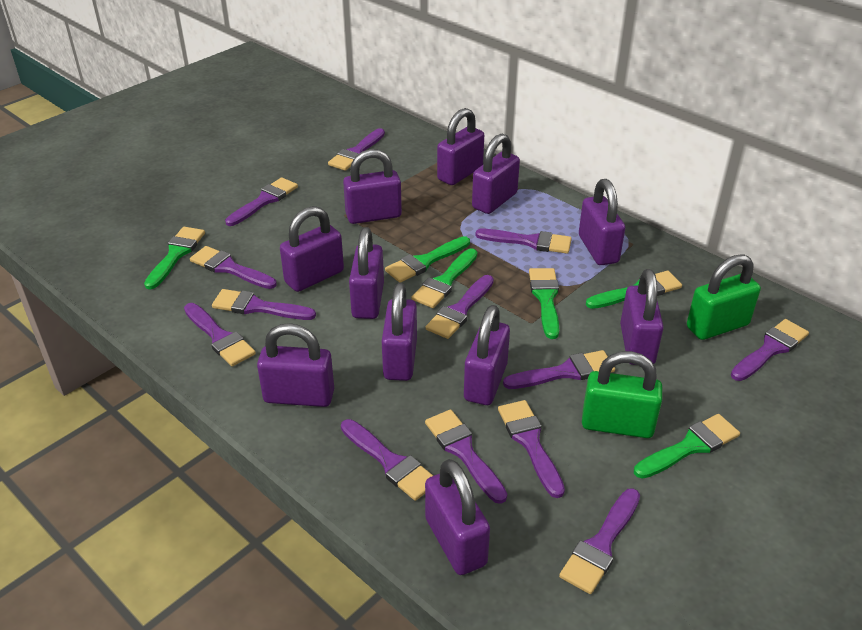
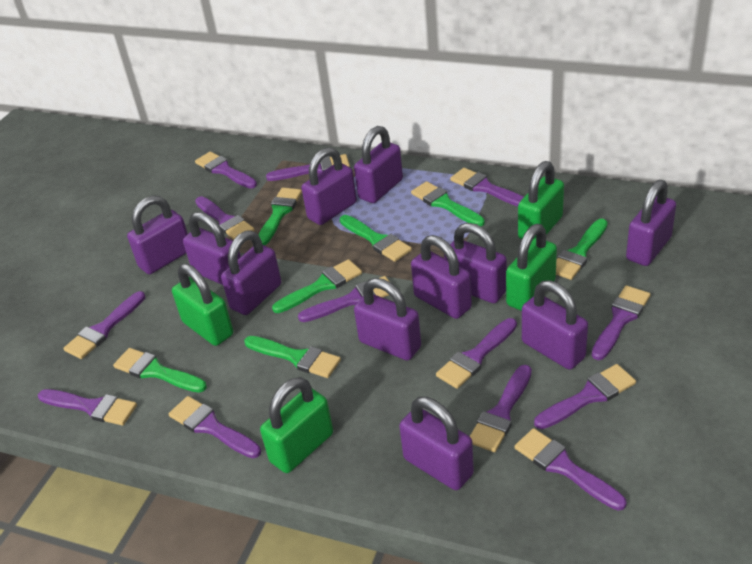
green brush: [144,227,205,289] [385,236,470,283] [412,248,477,308] [529,268,559,339] [586,271,682,309] [634,414,740,479] = 6 -> [113,348,207,393] [244,336,341,378] [258,188,302,245] [272,259,362,313] [340,215,412,262] [411,181,485,226] [556,219,608,280] = 7
green padlock: [582,351,662,438] [687,254,761,340] = 2 -> [172,263,233,346] [260,377,333,473] [506,224,557,311] [518,161,564,240] = 4

